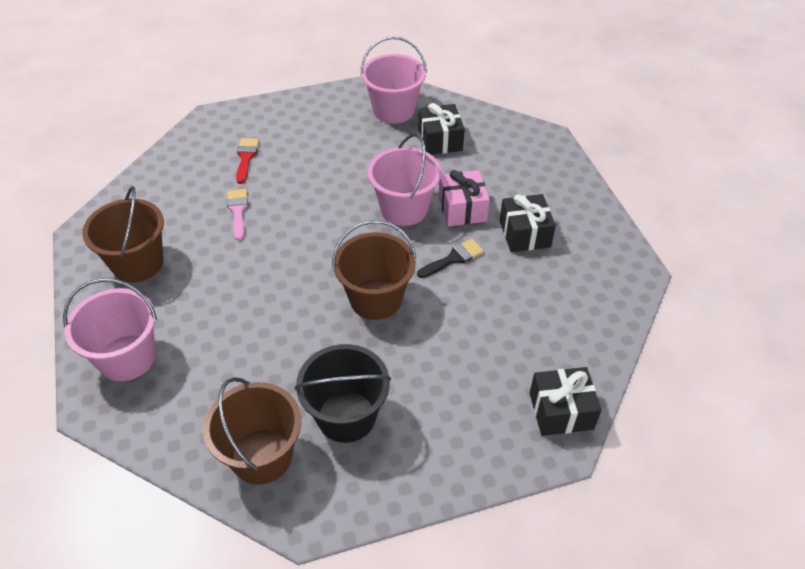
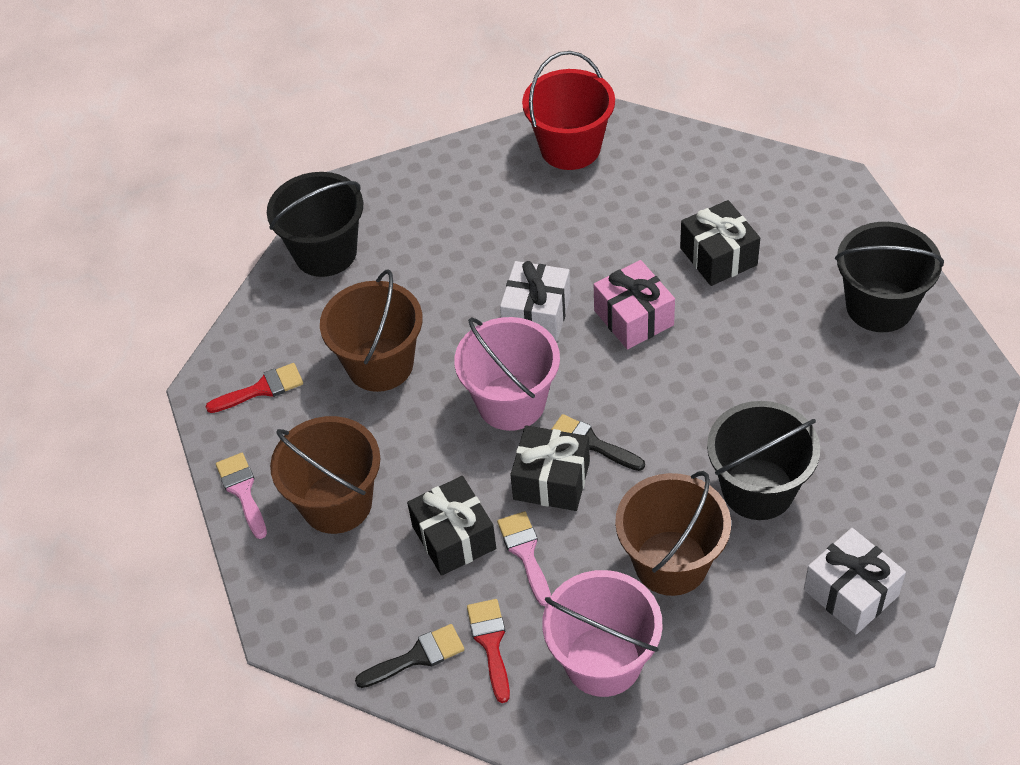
black brush: [417,239,484,278] = 1 -> [355,624,465,688] [551,414,645,471] = 2
black bucket: [295,344,391,443] = 1 -> [267,172,363,277] [707,401,820,520] [835,222,944,332] = 3
pink brush: [227,189,248,241] = 1 -> [216,453,267,539] [497,511,551,606] = 2
pink bucket: [63,278,157,381] [360,36,427,123] [368,134,441,226] = 3 -> [454,317,560,431] [542,570,663,697] = 2
red brush: [236,138,259,184] = 1 -> [205,363,303,413] [467,599,510,703] = 2
red bucket: none = 0 -> [522,51,615,170] = 1
white gift: none = 0 -> [500,261,571,342] [804,528,906,634] = 2

